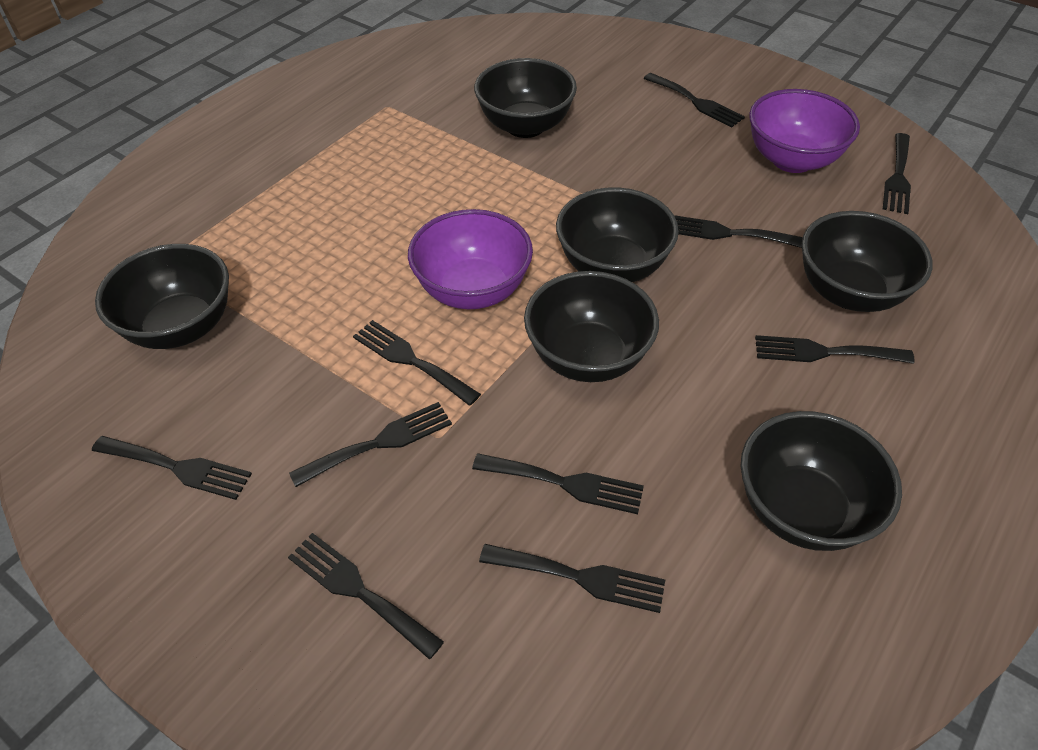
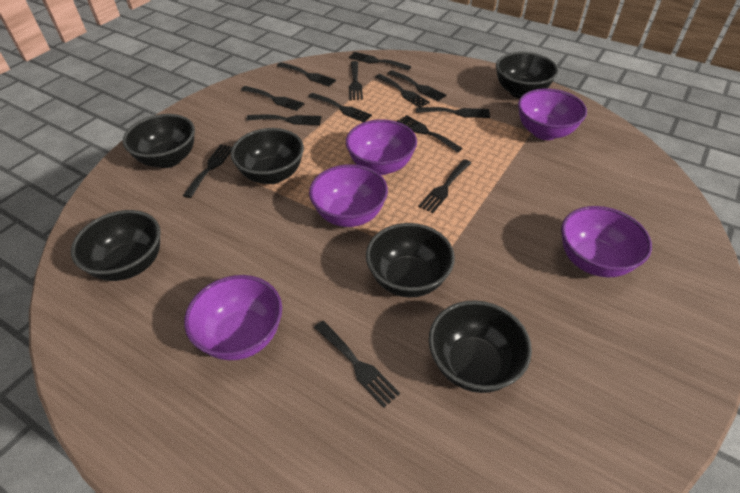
black fork: [92,436,252,500] [288,533,444,660] [289,402,452,487] [353,320,481,406] [472,453,644,514] [479,544,665,613] [643,73,745,127] [674,215,802,248] [755,335,915,364] [883,133,911,214] = 10 -> [183,144,233,198] [241,86,304,111] [246,115,321,125] [277,62,336,87] [308,93,372,122] [314,321,400,408] [349,52,411,70] [349,61,363,100] [375,74,430,107] [388,70,447,101] [397,115,463,153] [416,107,490,118] [419,159,471,213] = 13
purple bowl: [408,209,533,309] [749,89,860,173] = 2 -> [184,275,282,360] [309,164,388,227] [346,119,417,175] [518,88,587,140] [561,206,652,277] = 5

